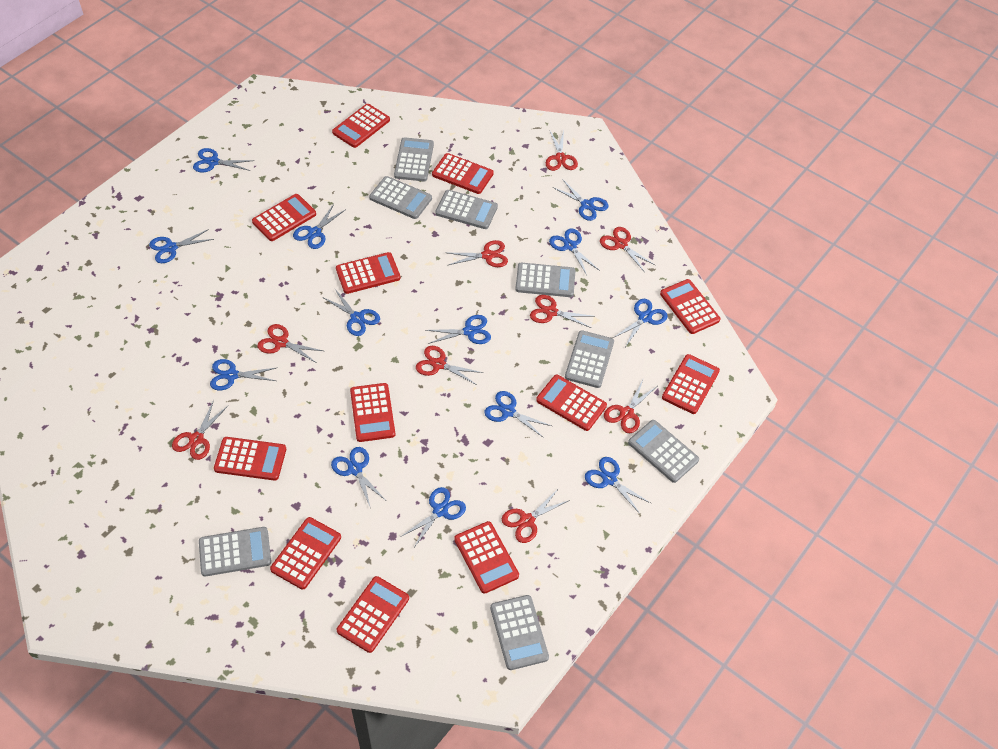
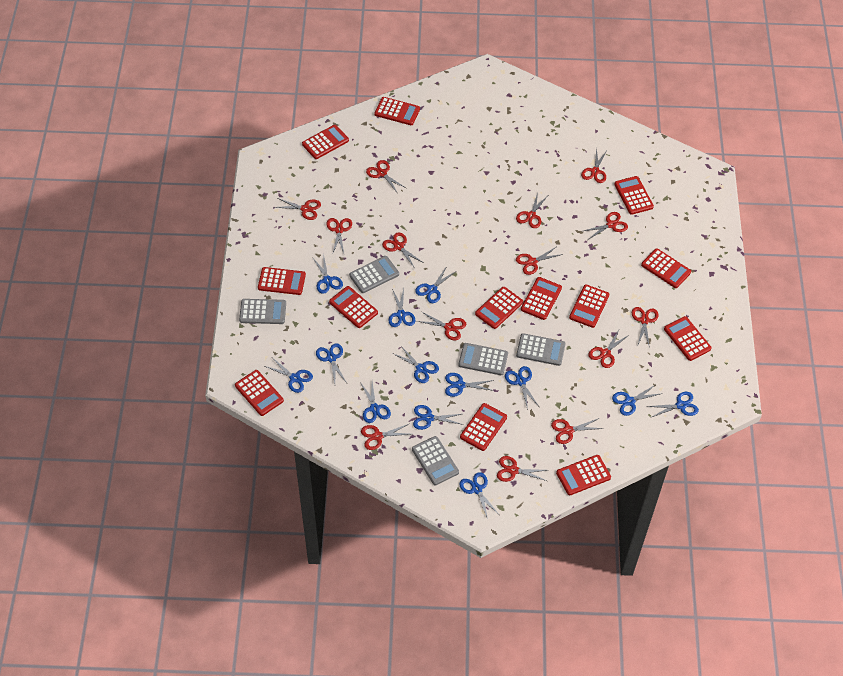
grey calculator: [199,527,271,577] [369,176,432,219] [394,137,434,181] [435,190,498,229] [490,595,549,670] [515,263,576,297] [565,330,614,388] [628,420,699,483] = 8 -> [239,299,286,324] [349,256,399,293] [412,436,459,485] [458,343,508,375] [516,333,566,366] = 5
red calculator: [214,437,286,481] [252,194,316,241] [270,517,341,590] [332,104,390,148] [336,252,400,294] [337,576,409,653] [350,383,395,442] [432,153,494,194] [454,521,519,594] [536,375,607,431] [660,279,720,334] [662,354,720,414] = 12 -> [235,370,284,416] [258,267,306,295] [302,125,349,159] [329,286,378,328] [375,97,420,125] [460,403,507,451] [475,287,523,329] [521,277,562,320] [556,455,611,495] [569,285,609,328] [614,176,654,215] [641,248,691,288] [664,316,712,361] = 13
red scissors: [172,400,228,460] [258,324,323,362] [416,346,483,385] [448,240,508,267] [502,488,570,543] [530,295,592,328] [546,130,578,171] [600,227,656,271] [604,380,656,433] = 9 -> [274,198,321,220] [327,218,352,255] [361,424,410,450] [366,160,406,192] [382,232,424,267] [417,312,466,341] [497,456,547,482] [516,193,547,228] [516,247,563,275] [551,418,604,444] [581,148,607,183] [584,212,628,239] [589,328,629,368] [632,307,658,348] = 14

